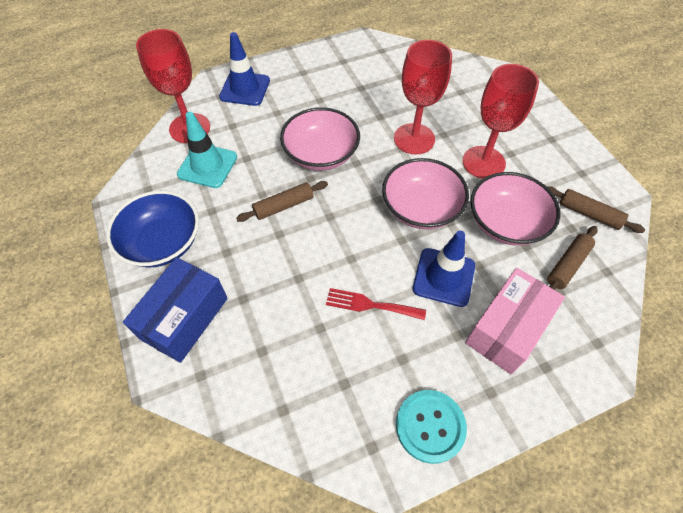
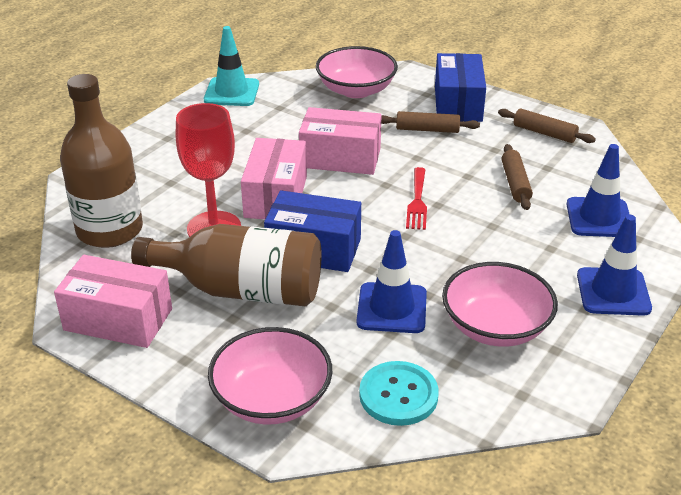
blue bowl: [106,191,199,267] = 1 -> none = 0
blue box: [123,257,228,363] = 1 -> [264,190,361,272] [435,53,486,122] = 2
blue traffic cone: [219,32,270,106] [413,231,475,307] = 2 -> [357,230,427,333] [566,144,630,237] [577,215,652,316] = 3
brown bottle: none = 0 -> [60,74,143,248] [131,224,322,306] = 2
pink box: [465,268,565,375] = 1 -> [54,255,172,348] [241,138,307,219] [299,107,382,175] = 3
red goblet: [136,29,210,143] [394,40,452,154] [463,64,539,179] = 3 -> [176,103,241,237] = 1

